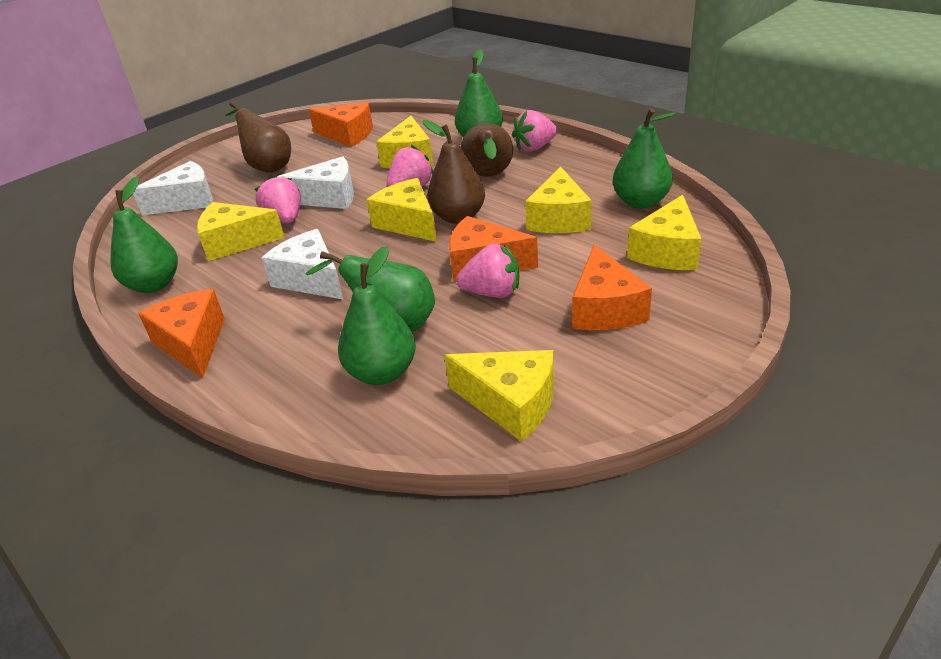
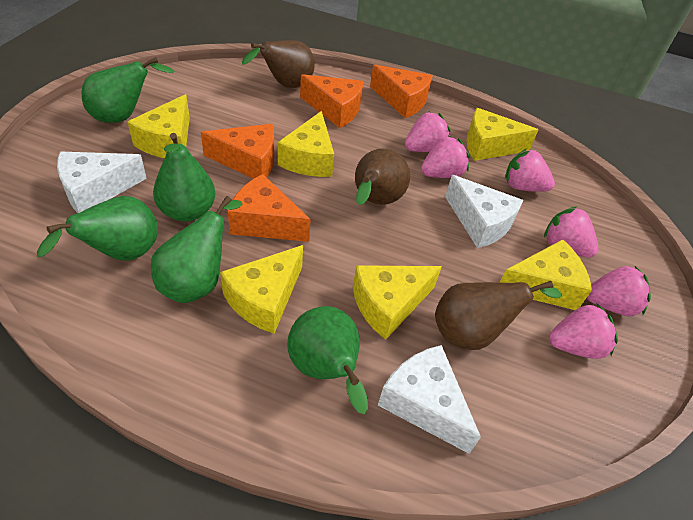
pink strawberry: [254,175,300,223] [387,145,433,187] [456,244,519,298] [512,110,557,152] = 4 -> [405,112,450,152] [421,136,470,178] [505,149,555,192] [544,206,599,258] [549,303,618,359] [587,266,651,316] = 6

